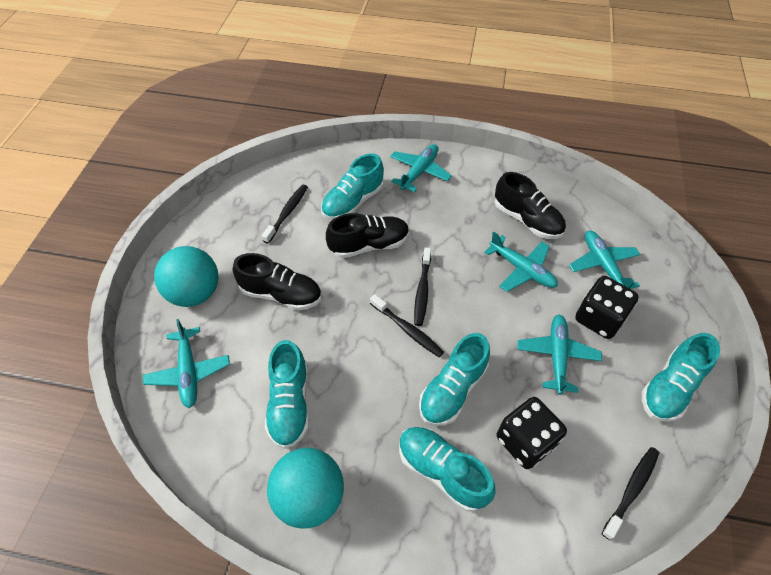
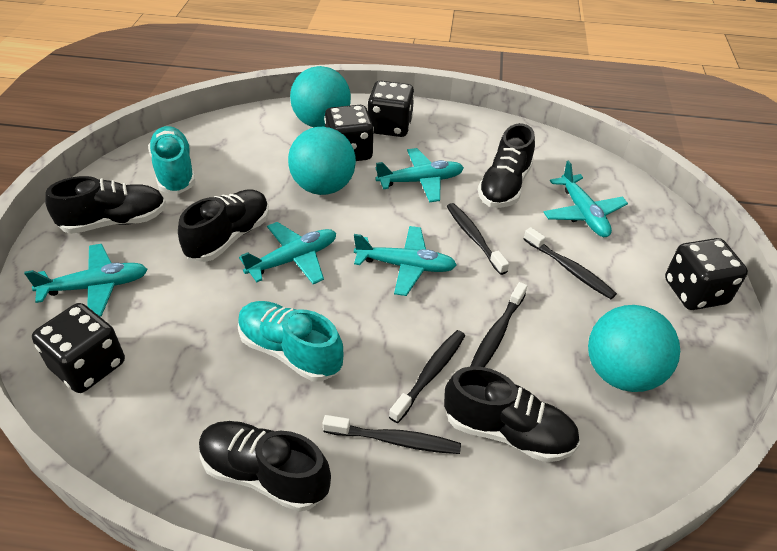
black dice: [497,397,567,469] [575,276,639,339] = 2 -> [32,303,125,393] [324,105,374,161] [367,81,414,137] [665,238,748,310] = 4
black shoe: [233,253,322,311] [326,213,409,258] [494,172,566,239] = 3 -> [45,176,166,234] [178,189,269,262] [199,421,331,512] [444,366,580,462] [478,123,535,208] = 5
black toothbrush: [262,185,308,244] [370,294,444,358] [414,247,431,326] [602,447,659,540] = 4 -> [323,415,461,454] [389,330,465,423] [447,203,509,275] [471,282,527,367] [524,227,617,299] = 5
turquoise ball: [154,246,218,307] [267,448,344,529] = 2 -> [288,127,356,195] [290,66,351,127] [588,305,680,392] = 3
turquoise shoe: [265,340,309,449] [321,153,384,220] [399,427,496,512] [419,333,490,426] [642,333,720,422] = 5 -> [148,126,196,194] [238,301,344,382] = 2

